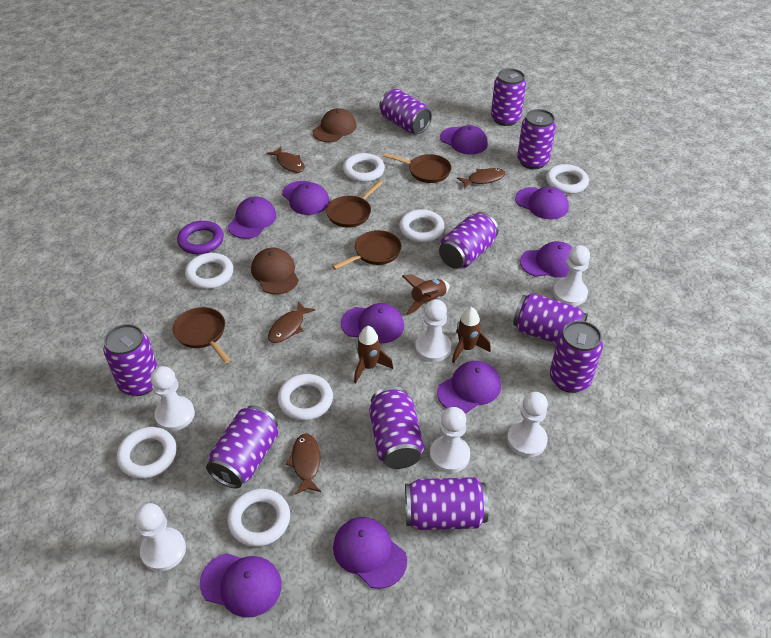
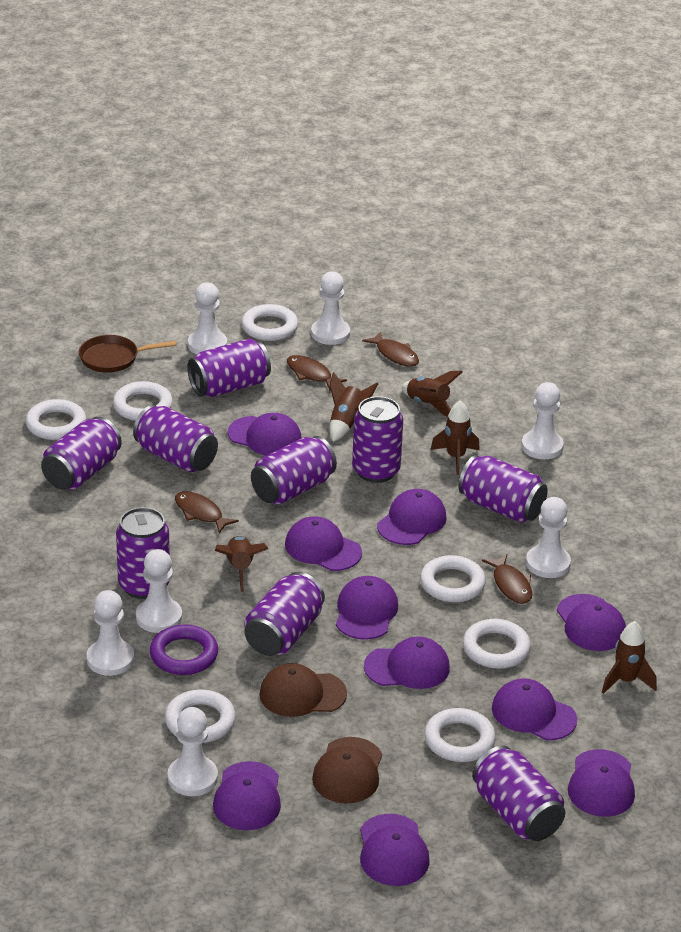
brown pan: [173,307,231,363] [326,181,382,228] [332,230,402,270] [383,153,451,183] = 4 -> [79,335,176,373] = 1
brown rocket: [354,326,393,383] [402,274,450,315] [452,307,491,363] = 3 -> [215,536,268,592] [329,372,378,442] [402,371,462,417] [431,400,480,475] [602,621,657,694] = 5
purple can: [103,324,158,396] [206,405,278,489] [369,386,424,469] [379,89,432,134] [405,477,489,530] [439,212,499,269] [491,68,526,126] [513,293,588,343] [517,109,556,169] [550,321,603,393] = 10 -> [41,417,122,490] [116,507,170,599] [133,405,218,472] [187,338,271,397] [245,572,325,656] [251,436,337,505] [352,396,403,483] [459,455,548,523] [472,746,565,841] = 9
purple cap: [200,553,282,618] [228,197,276,239] [282,181,330,215] [333,517,407,589] [341,303,404,344] [437,361,501,413] [440,125,488,154] [515,187,569,219] [520,241,573,278] = 9 -> [213,761,281,830] [228,413,302,456] [285,516,362,571] [336,576,398,640] [360,814,430,886] [364,637,450,689] [377,489,447,545] [492,678,577,740] [557,594,626,651] [568,749,635,817] = 10
white pawn: [134,503,186,572] [151,366,195,431] [415,299,451,362] [430,407,470,473] [507,392,548,457] [553,245,590,306] = 6 -> [87,590,134,676] [136,549,182,633] [168,707,218,796] [188,283,227,355] [311,272,350,345] [522,382,564,459] [526,497,571,578] = 7

